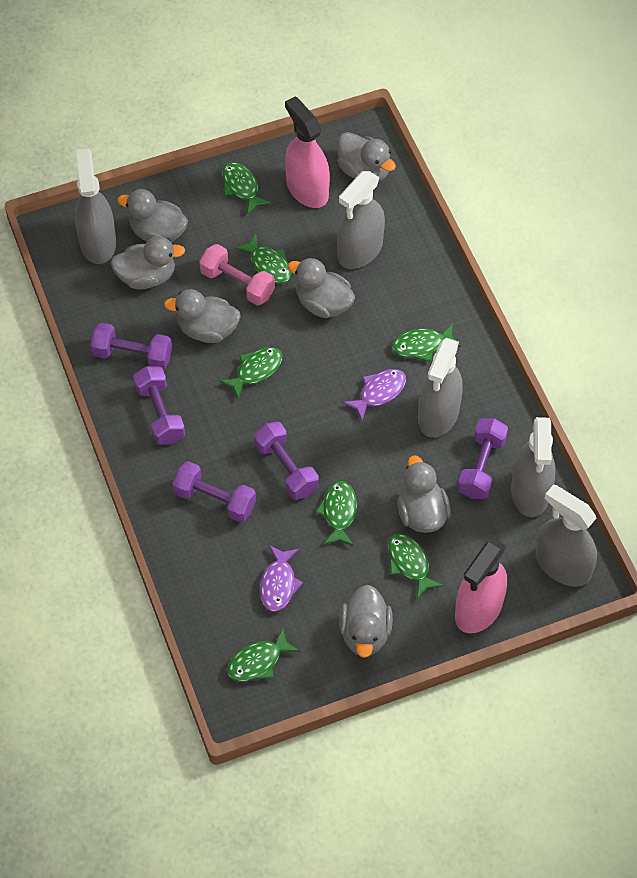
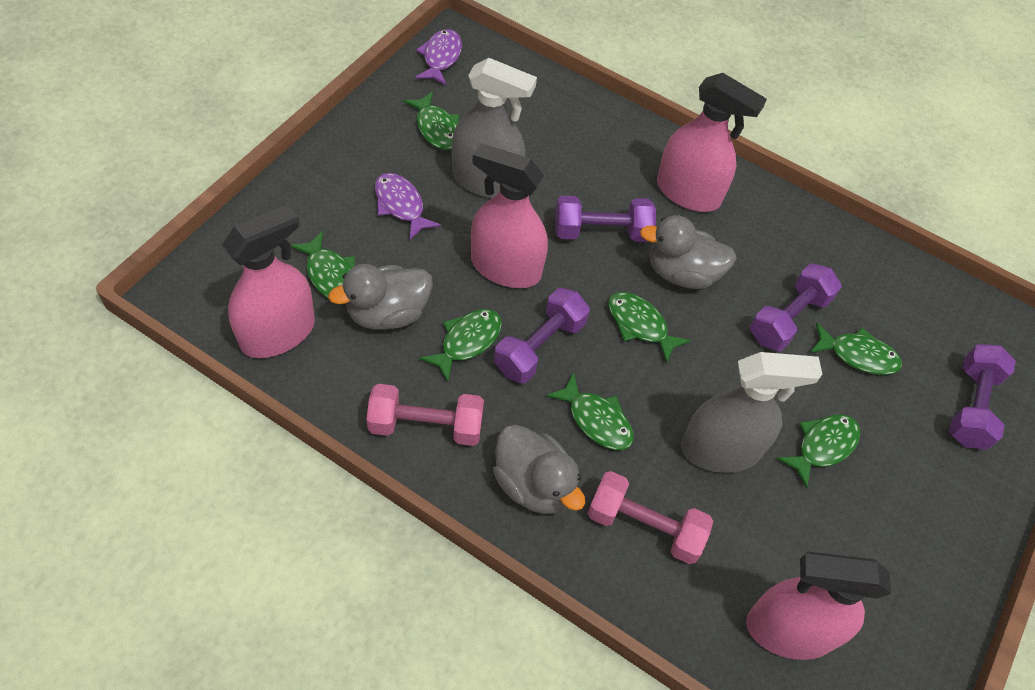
grey duck: [111,236,185,289] [117,189,188,242] [164,289,241,343] [288,258,355,318] [337,132,396,182] [339,585,393,658] [397,455,451,533] = 7 -> [328,264,433,330] [493,425,585,514] [640,215,737,289] = 3
grey spray bottle: [75,149,116,264] [337,171,385,269] [418,338,463,438] [511,417,556,517] [536,485,597,587] = 5 -> [452,58,537,198] [681,352,822,473] = 2
pink dumbbell: [199,244,275,305] = 1 -> [366,384,484,446] [587,471,713,564] = 2
pink spray bottle: [285,97,330,208] [455,538,507,634] = 2 -> [222,204,315,358] [471,143,548,288] [657,73,767,212] [746,552,891,660] = 4
purple dumbbell: [90,323,172,369] [133,366,185,445] [172,461,256,523] [254,421,319,500] [458,418,508,499] = 5 -> [494,288,590,383] [555,196,656,242] [750,263,842,351] [949,344,1016,450] = 4

